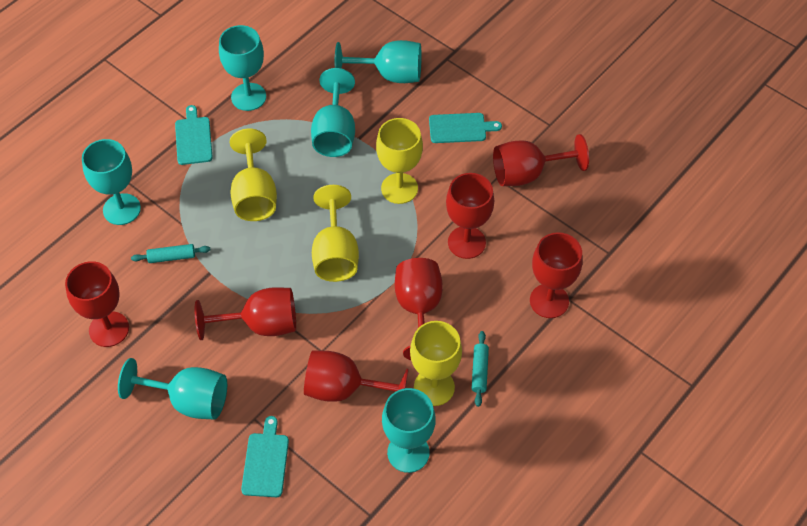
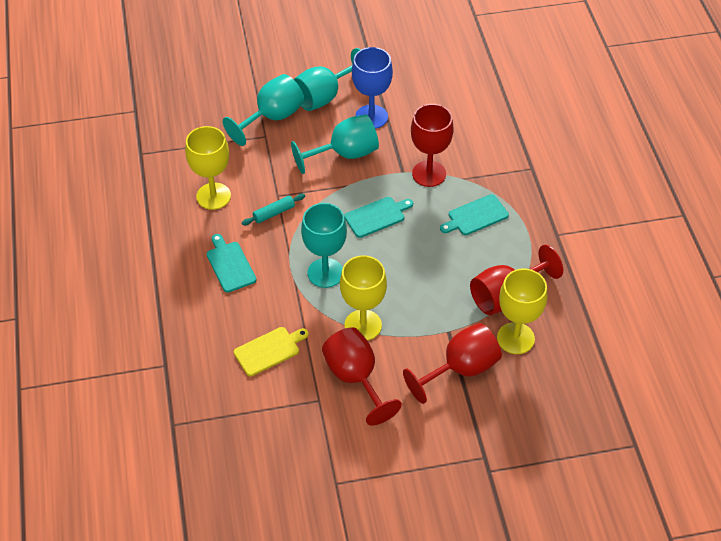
blue goblet: none = 0 -> [352,47,393,129] = 1
red goblet: [65,261,129,347] [195,287,296,340] [304,350,409,402] [395,258,443,360] [446,173,494,259] [493,134,589,186] [530,232,583,318] = 7 -> [322,327,402,426] [403,323,502,404] [411,104,454,187] [470,245,563,315] = 4
turquoise goblet: [82,139,141,225] [118,358,227,419] [219,25,266,111] [311,68,355,157] [335,40,421,83] [382,388,436,473] = 6 -> [223,74,304,146] [291,114,379,174] [294,48,361,111] [301,203,347,288] = 4
turquoise rolling pin: [131,244,210,263] [472,331,489,407] = 2 -> [242,194,305,225] = 1
yellow cutting board: none = 0 -> [234,327,309,376] = 1
yellow goblet: [230,128,277,221] [312,185,359,282] [376,118,423,204] [410,321,462,406] = 4 -> [185,126,231,210] [340,255,387,341] [497,269,547,354] = 3

